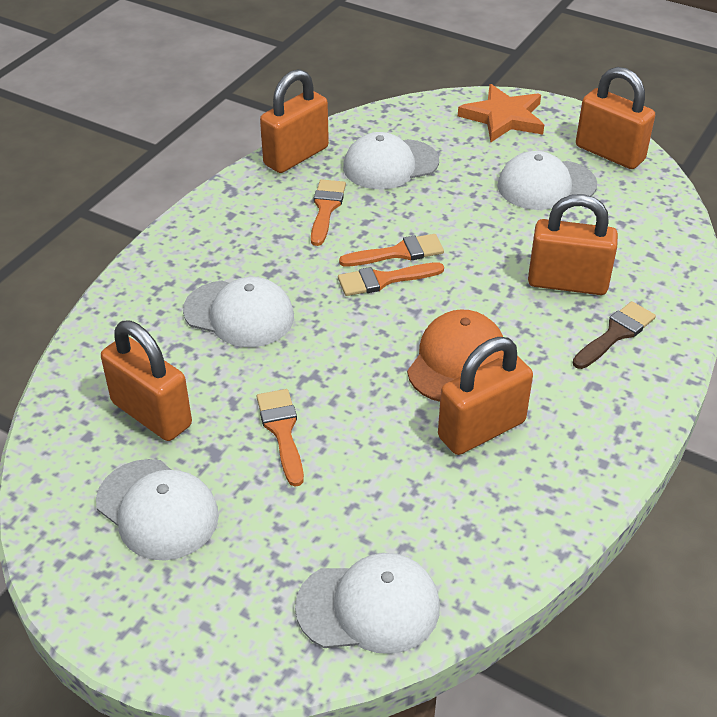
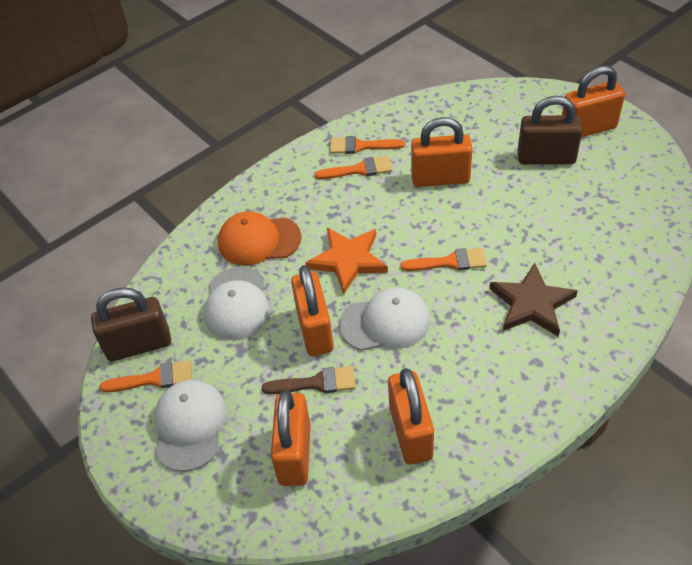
brown padlock: none = 0 -> [91,287,171,362] [517,96,583,165] = 2
brown star: none = 0 -> [489,263,578,336] = 1
white cap: [96,459,219,561] [183,277,294,347] [295,553,440,654] [343,132,439,189] [497,151,597,210] = 5 -> [154,380,227,472] [204,267,270,340] [339,288,430,350] = 3

